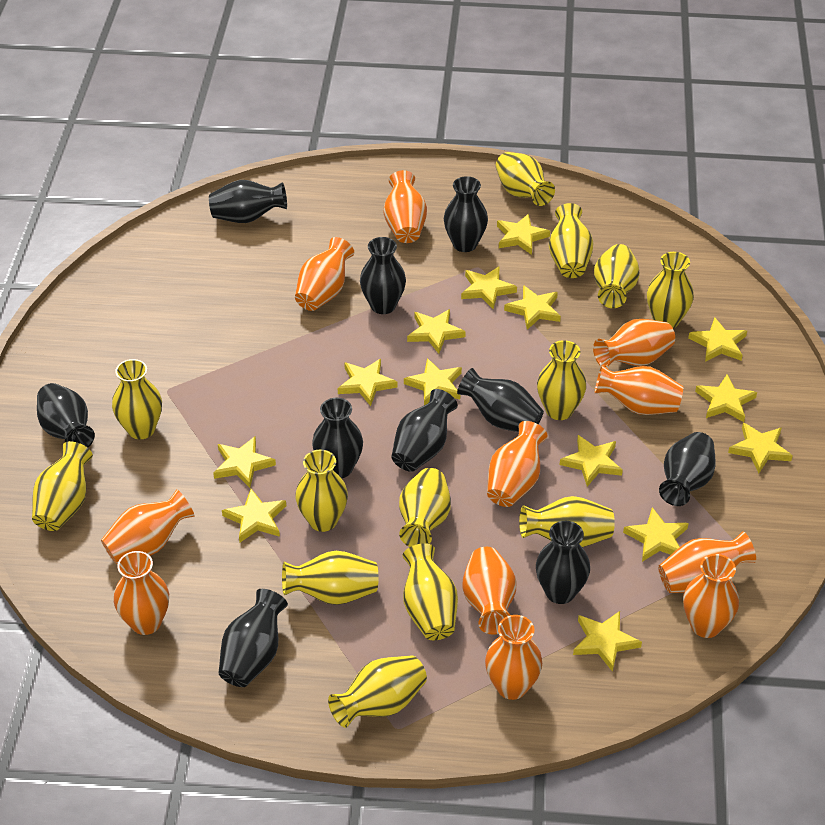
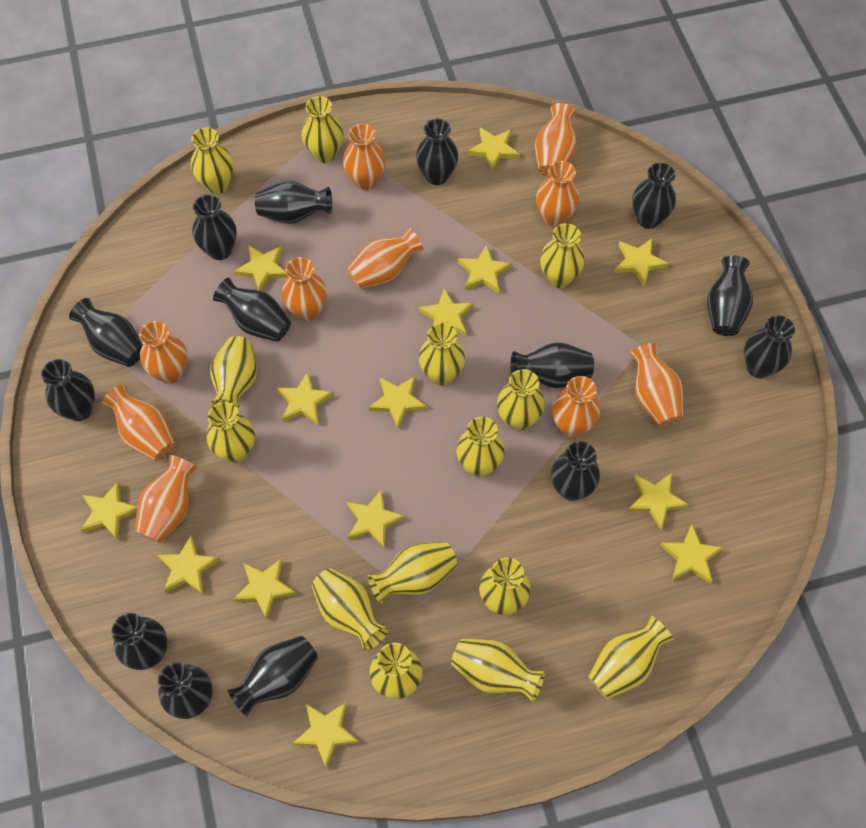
black vase: [37,383,95,448] [209,180,287,223] [219,589,288,687] [312,398,363,478] [360,237,406,314] [391,389,458,472] [444,176,488,252] [457,368,544,432] [536,521,590,604] [659,432,716,506] = 10 -> [41,359,95,421] [69,298,143,367] [112,613,168,670] [158,662,213,719] [192,195,237,260] [213,277,291,342] [228,636,318,716] [255,180,332,224] [416,119,458,185] [511,342,594,388] [551,441,600,501] [632,163,676,229] [707,255,753,336] [744,315,795,378] = 14
orange vase: [101,489,195,564] [114,551,169,635] [295,237,354,311] [384,170,427,243] [462,547,517,635] [485,615,542,700] [487,421,548,507] [593,319,675,367] [595,365,683,415] [658,531,756,593] [683,554,739,638] = 11 -> [102,384,176,461] [135,455,198,543] [139,321,187,384] [282,257,327,321] [343,124,385,190] [347,227,424,289] [535,103,577,177] [536,161,579,227] [552,376,600,437] [630,343,683,426] = 10
yellow vase: [32,441,93,531] [112,359,162,439] [282,551,379,605] [295,450,348,532] [328,655,427,728] [399,468,451,547] [402,543,458,640] [496,152,555,206] [519,496,615,547] [537,340,586,420] [549,203,593,278] [594,244,640,308] [647,252,694,328] = 13 -> [191,127,234,194] [206,402,255,463] [210,336,257,413] [301,96,343,163] [312,568,389,651] [368,542,457,604] [369,643,423,699] [419,323,465,386] [451,639,545,702] [456,417,505,477] [479,558,530,615] [497,369,544,431] [540,223,585,288] [588,616,674,699] = 14

